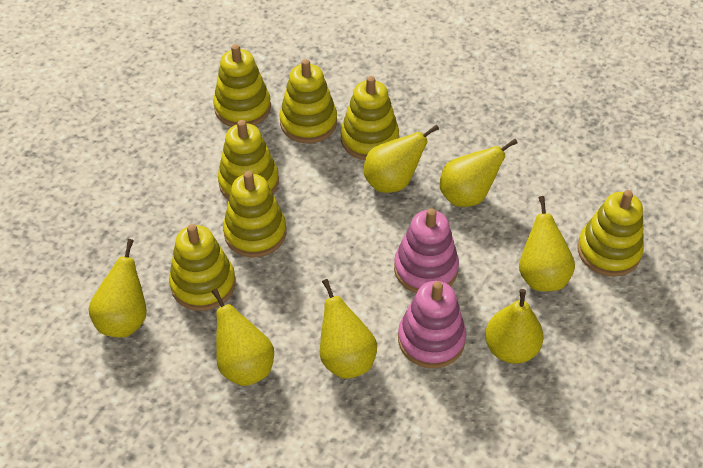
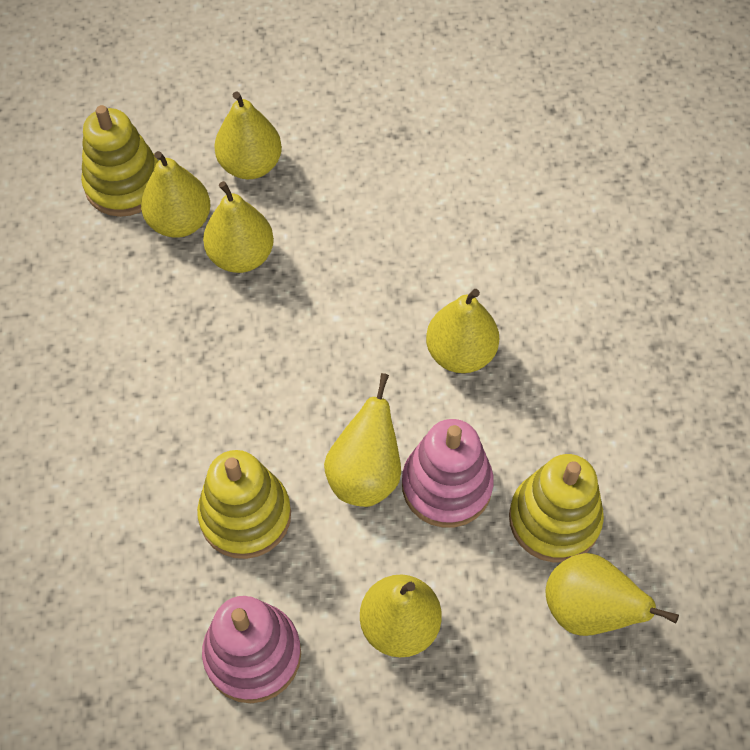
yellow stacking toy: [169,224,236,311] [213,44,271,127] [218,120,279,200] [223,171,286,257] [279,59,337,143] [341,76,399,160] [577,190,644,277] = 7 -> [81,105,158,217] [197,450,291,559] [509,454,604,563] = 3

